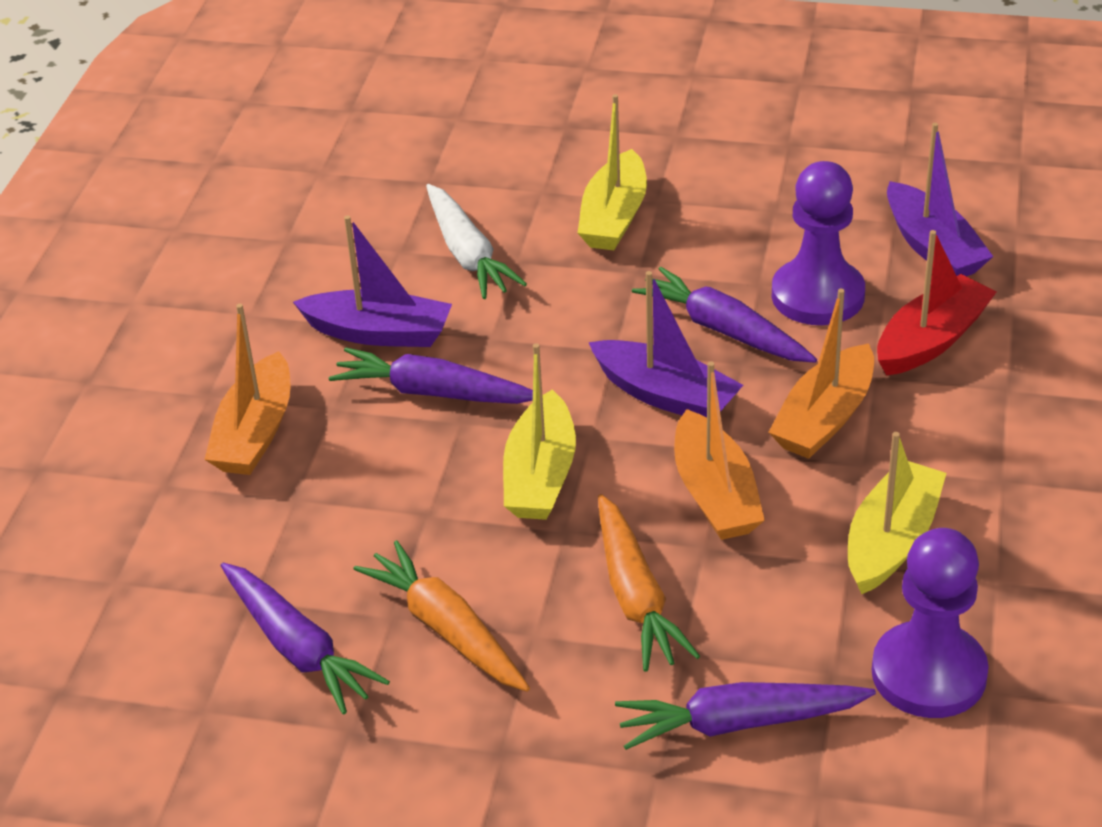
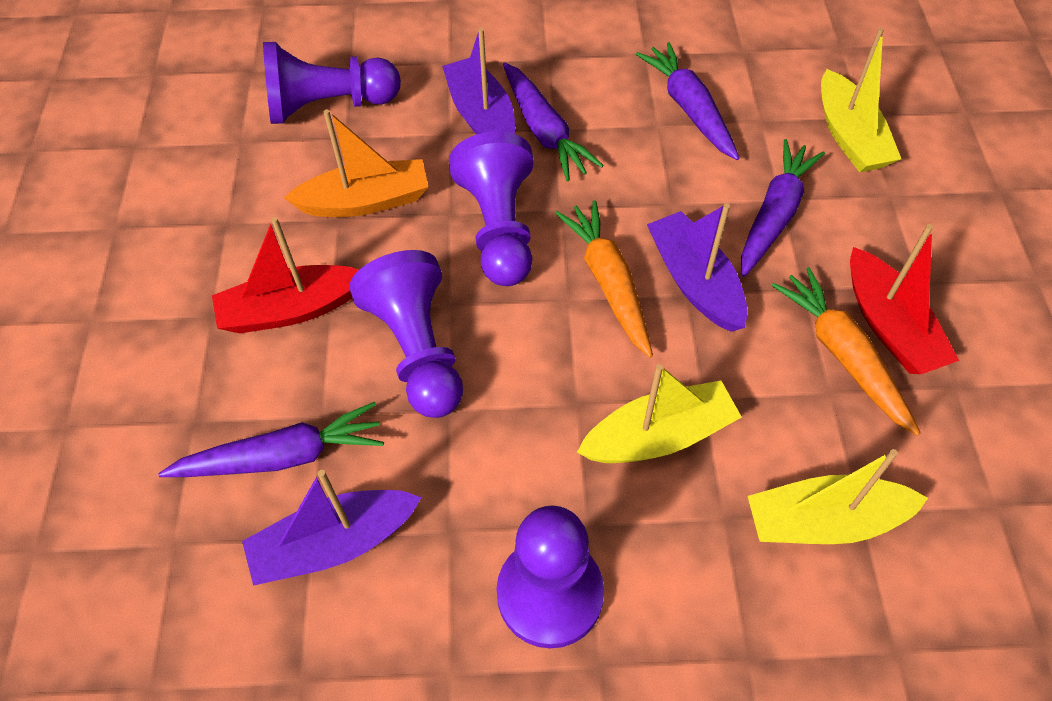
orange boat: [204,304,291,475] [674,361,765,540] [768,289,874,459] = 3 -> [284,109,428,217] = 1
purple pawn: [771,161,865,325] [872,528,989,718] = 2 -> [263,42,401,124] [349,250,463,418] [449,131,534,286] [497,505,604,649] = 4
red boat: [877,230,996,376] = 1 -> [212,217,358,333] [850,224,959,374] = 2
white carrot: [426,184,527,299] = 1 -> none = 0

